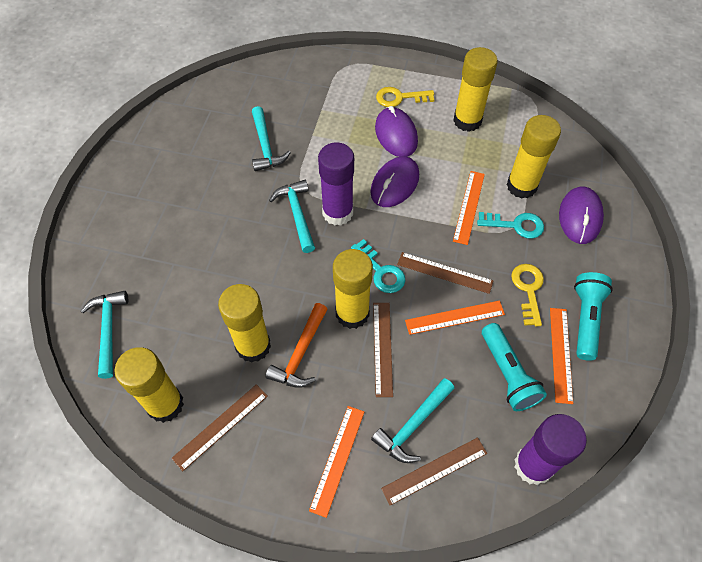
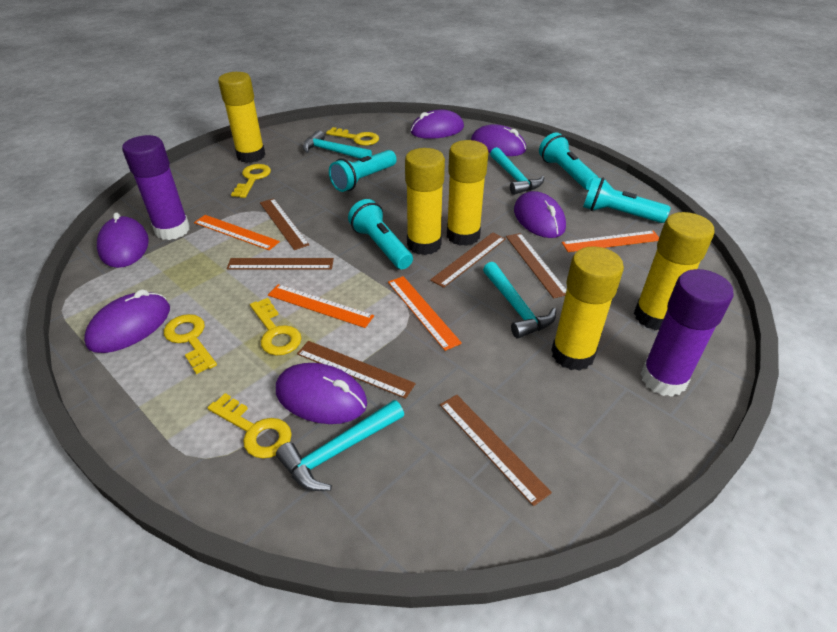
brown ruler: [172,384,268,471] [373,303,393,397] [381,437,487,506] [397,252,494,294] = 4 -> [227,258,334,270] [260,198,309,250] [297,341,416,399] [430,232,506,288] [440,395,552,506] [506,233,566,298] = 6
orange hammer: [266,303,327,388] = 1 -> none = 0
purple mouse: [370,156,419,207] [375,106,418,157] [559,187,604,244] = 3 -> [84,289,170,353] [97,212,149,268] [276,363,367,424] [411,110,464,139] [471,124,526,156] [514,191,566,238] = 6
turquoise flashlight: [482,323,547,411] [574,272,613,361] = 2 -> [329,150,397,192] [348,199,413,269] [539,132,598,190] [583,176,671,223] = 4
turquoise key: [351,239,406,293] [477,212,544,239] = 2 -> none = 0
yellow key: [376,87,434,107] [511,264,544,326] = 2 -> [164,314,217,374] [207,393,292,459] [231,164,271,198] [250,298,301,356] [326,127,379,146] = 5

